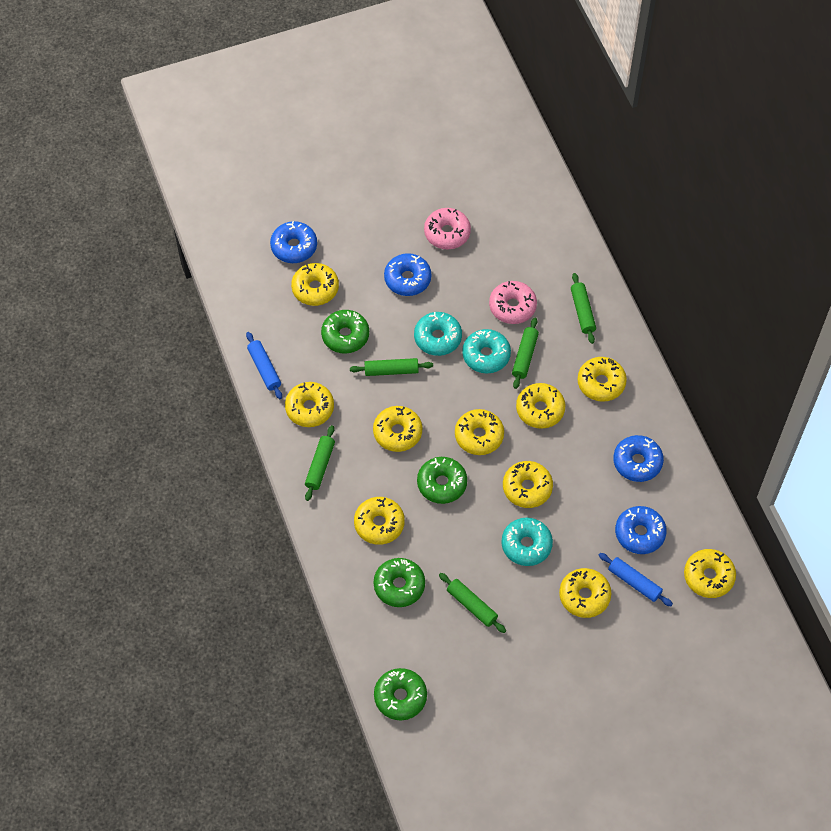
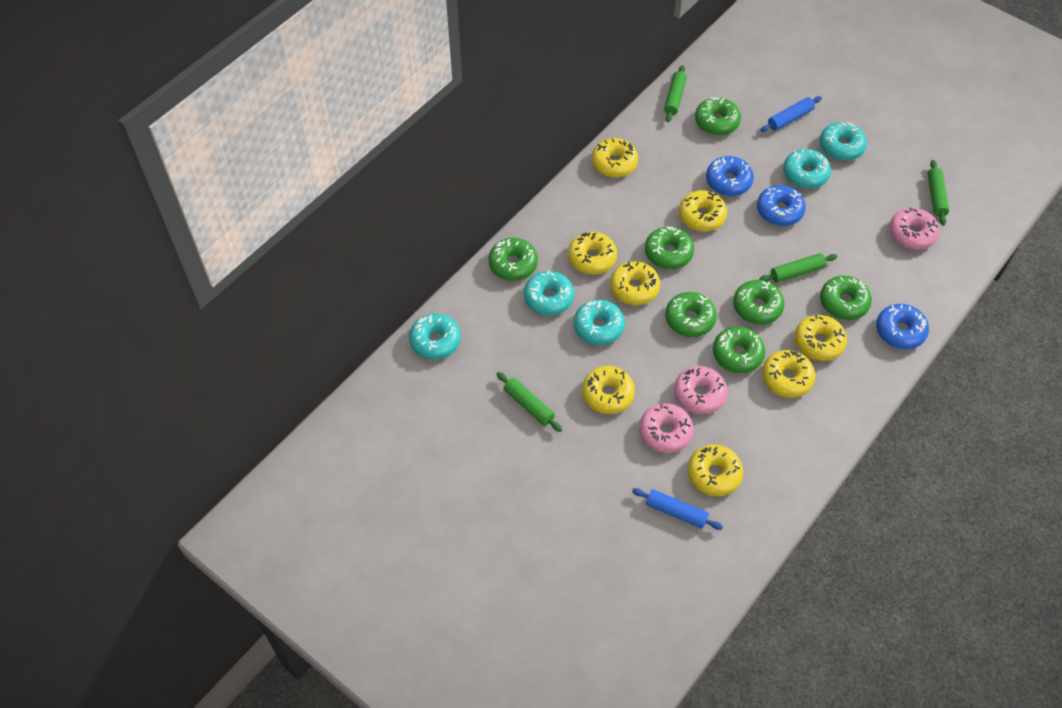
blue donut: [270,221,317,263] [384,253,432,296] [613,435,664,482] [615,506,667,554] = 4 -> [706,156,754,196] [757,185,806,226] [876,304,929,349] = 3
green donut: [321,310,369,354] [374,558,425,607] [374,668,427,720] [417,457,467,504] = 4 -> [488,238,538,281] [645,226,694,269] [665,292,717,337] [695,97,741,135] [713,326,765,373] [733,280,784,325] [820,275,872,320] = 7
green rolling pin: [305,425,335,501] [350,358,433,376] [439,573,506,633] [512,318,539,389] [571,273,596,344] = 5 -> [497,372,562,432] [664,65,687,122] [759,253,837,283] [927,160,949,225] = 4
pink donut: [424,208,471,249] [489,281,537,324] = 2 -> [639,403,694,453] [674,366,727,414] [889,207,940,250] = 3
turquoise donut: [414,312,462,356] [462,329,511,374] [501,518,553,566] = 3 -> [409,313,461,360] [524,271,574,316] [574,300,625,345] [783,149,831,189] [820,122,867,161] = 5
yellow donut: [285,382,334,427] [291,263,339,306] [354,497,405,545] [373,406,423,452] [455,409,504,455] [503,461,553,508] [516,383,565,429] [559,568,611,618] [577,357,627,402] [684,549,736,598] = 10 -> [568,232,617,275] [582,366,635,414] [591,138,638,178] [610,261,660,305] [679,190,727,232] [687,445,743,496] [762,350,815,398] [794,315,847,361] = 8

